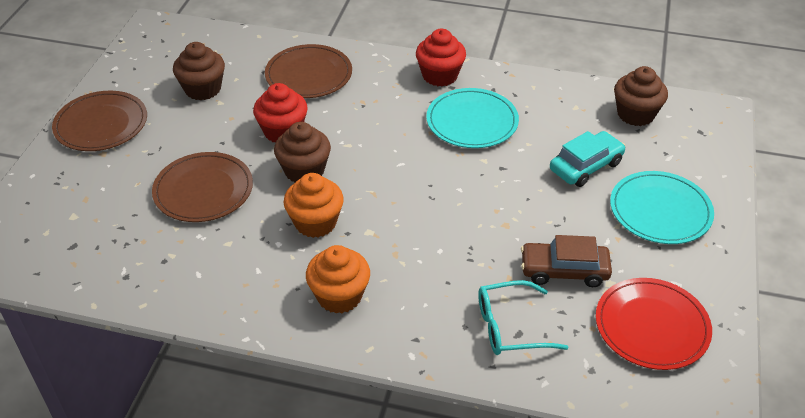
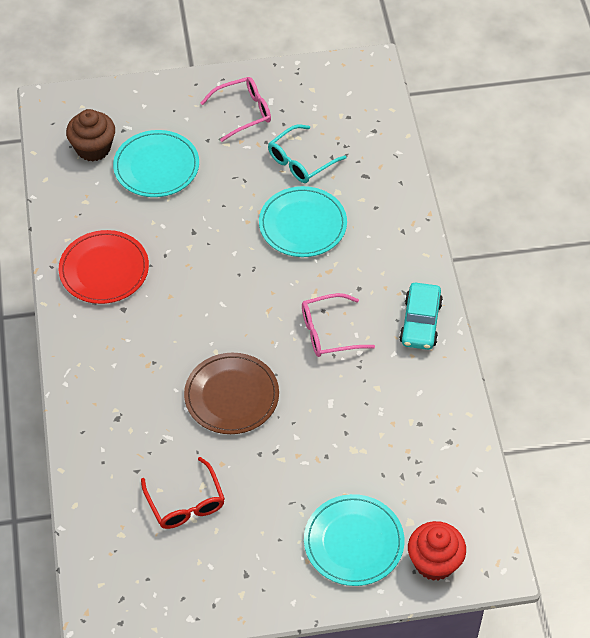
brown car: [521,235,612,287] = 1 -> none = 0
brown cupcake: [173,42,225,100] [274,122,331,182] [614,66,668,126] = 3 -> [66,109,115,161] = 1
brown plate: [52,91,147,151] [152,152,253,222] [265,44,352,98] = 3 -> [184,353,279,434] = 1
orange cupcake: [283,173,344,238] [306,245,370,313] = 2 -> none = 0
pink glasses: none = 0 -> [201,77,271,142] [302,293,375,357] = 2
red cupcake: [253,83,308,143] [416,29,466,87] = 2 -> [408,521,466,581] = 1
red glasses: none = 0 -> [141,457,225,529] = 1
turquoise plate: [426,88,519,148] [610,171,714,244] = 2 -> [113,130,199,197] [259,186,347,257] [304,494,404,586] = 3

